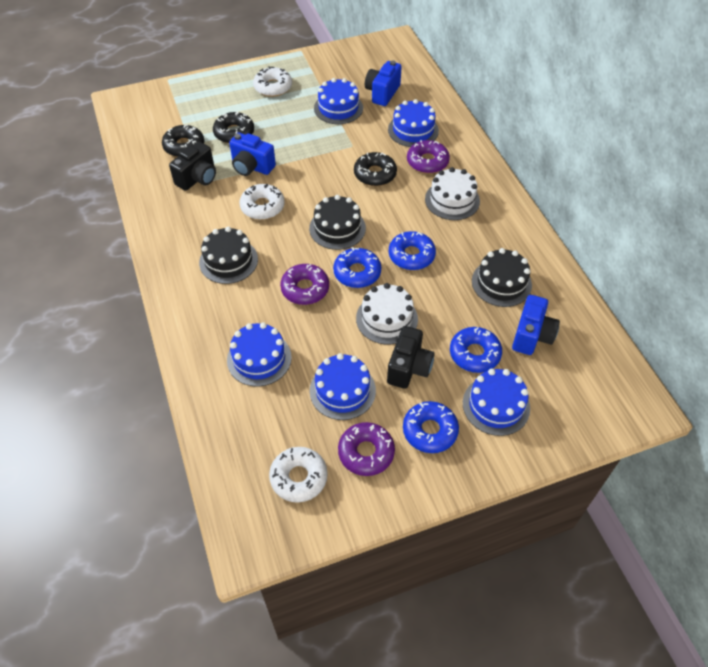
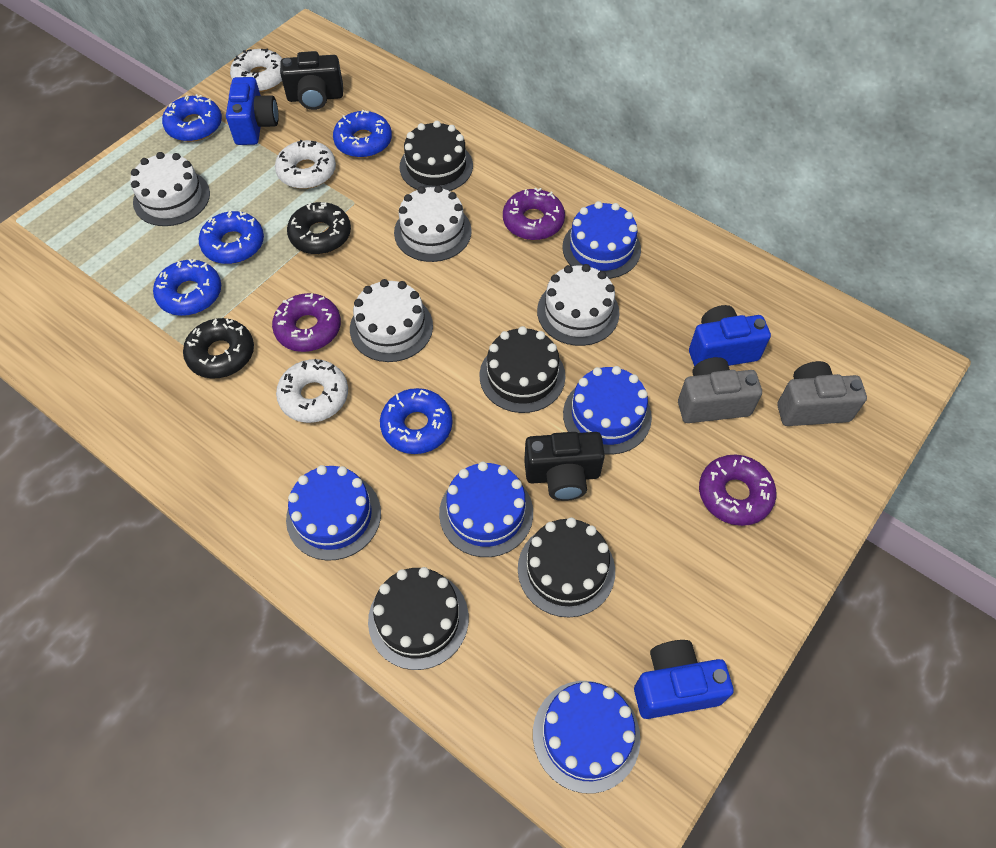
black cake: [199,227,258,284] [309,195,366,250] [472,248,532,307] = 3 -> [368,567,469,670] [400,121,473,191] [480,326,566,413] [518,518,615,618] = 4
black donut: [162,125,204,157] [213,112,254,143] [354,152,397,186] = 3 -> [183,318,254,379] [287,202,351,254] = 2
blue donut: [333,247,381,288] [389,231,436,270] [403,401,459,453] [450,327,502,373] = 4 -> [153,259,221,316] [162,94,222,142] [199,211,264,264] [333,110,392,158] [380,388,453,454] = 5
grey camera: none = 0 -> [678,357,762,423] [777,361,867,426] = 2
white cake: [356,283,418,344] [425,167,480,220] = 2 -> [130,152,210,226] [350,279,433,362] [394,185,472,262] [537,264,620,346] = 4

